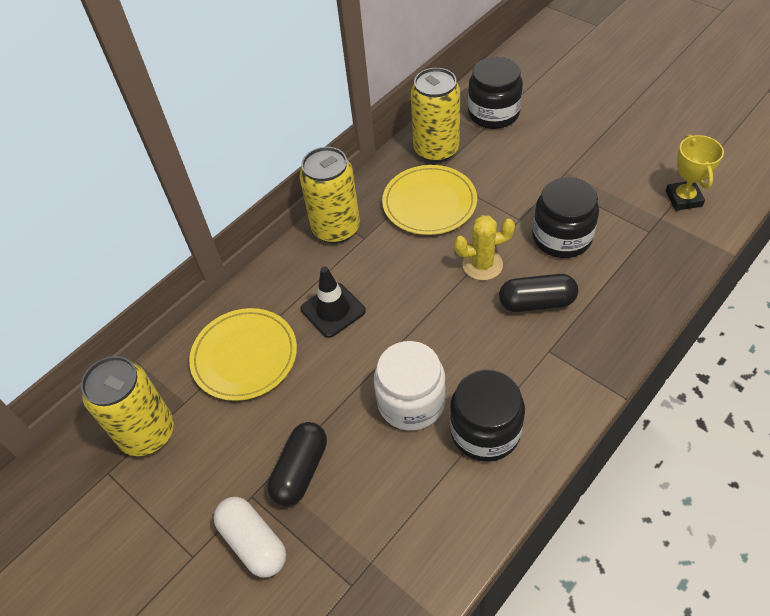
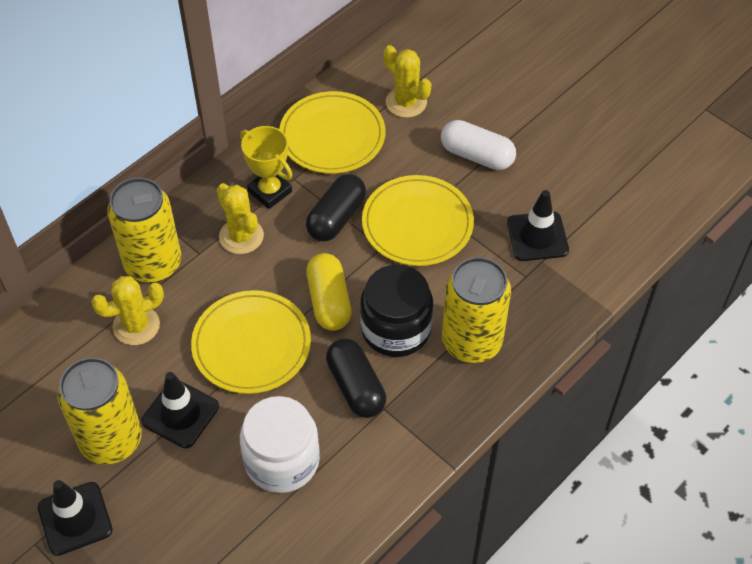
black jar: [450,370,525,462] [468,57,523,129] [532,177,599,258] = 3 -> [360,265,433,357] = 1
black traffic cone: [301,267,366,338] = 1 -> [38,480,113,556] [141,372,219,448] [507,190,569,261] = 3
yellow cactus: [454,215,515,280] = 1 -> [91,276,164,345] [217,183,264,254] [383,45,431,118] = 3
yellow capsule: none = 0 -> [306,253,351,331] = 1
yellow plate: [189,308,297,401] [382,165,477,235] = 2 -> [191,290,311,394] [279,91,386,174] [362,175,474,266] = 3

